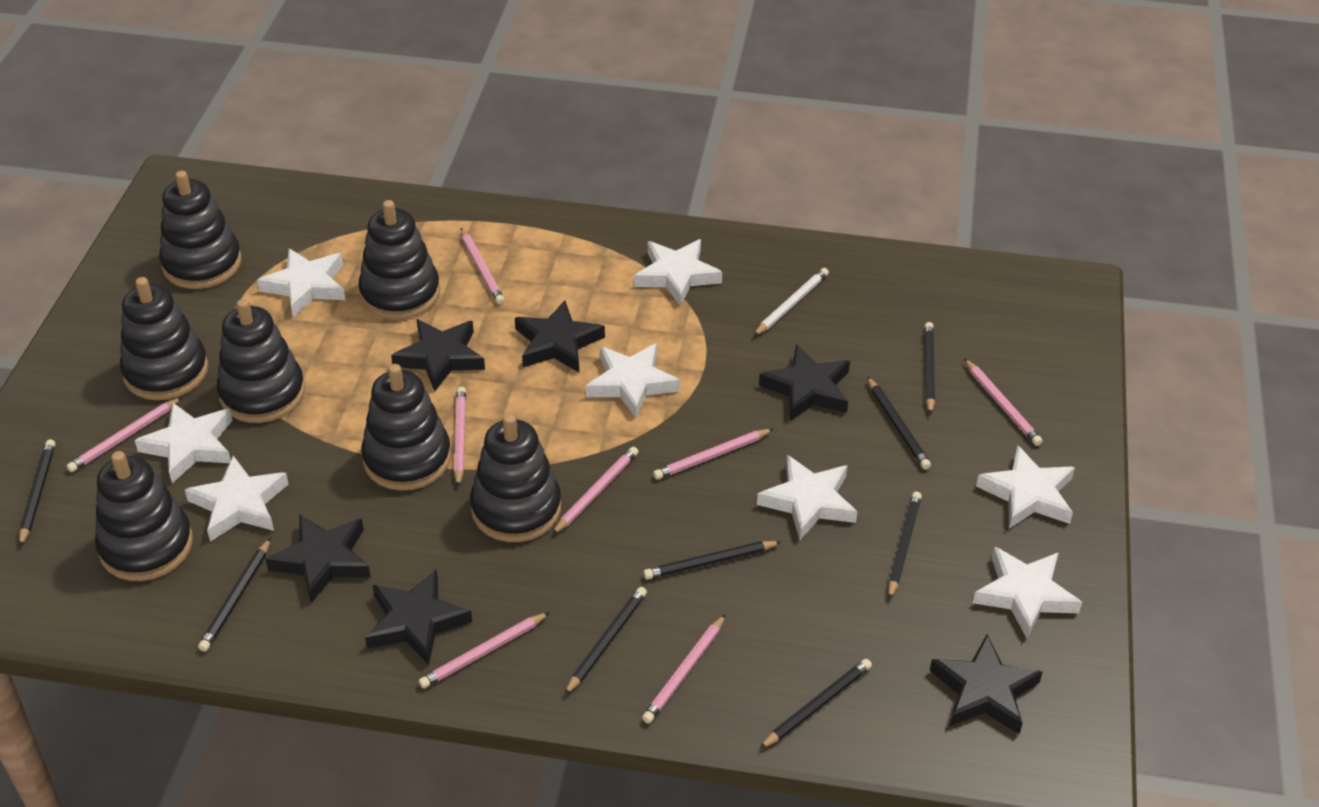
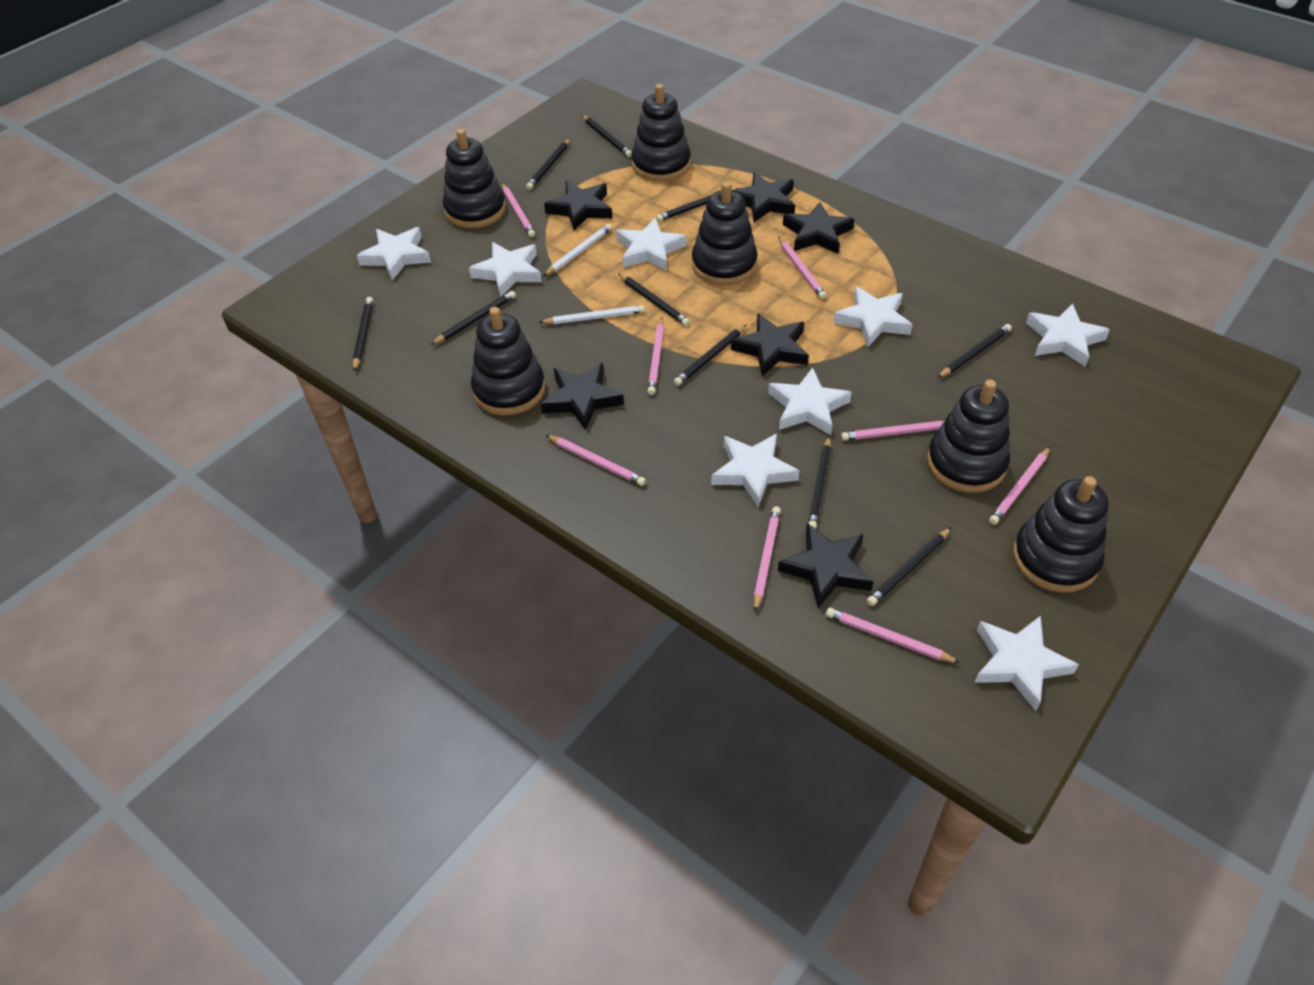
black pencil: [19,439,55,547] [198,538,271,652] [564,587,647,696] [643,541,782,580] [759,659,872,749] [867,377,931,470] [888,491,922,600] [924,322,935,415] = 8 -> [353,297,373,372] [431,291,516,345] [526,139,570,190] [582,115,632,157] [618,273,690,326] [656,188,739,222] [674,325,746,386] [808,437,831,529] [867,527,952,606] [938,324,1012,378] = 10
black stacking toy: [95,451,193,581] [120,277,208,400] [159,171,242,289] [217,299,305,423] [358,200,440,320] [361,364,451,491] [470,414,561,542] = 7 -> [443,129,506,228] [471,307,545,415] [632,84,691,181] [692,182,758,285] [927,380,1010,493] [1013,476,1109,593] = 6
white pencil: [754,268,829,336] = 1 -> [539,305,645,324] [543,224,612,276] = 2

